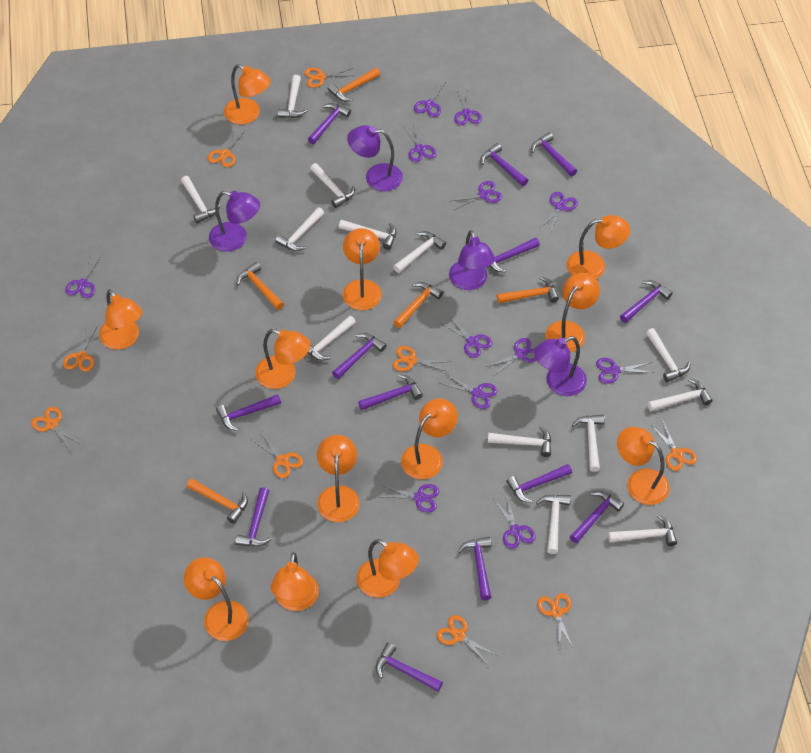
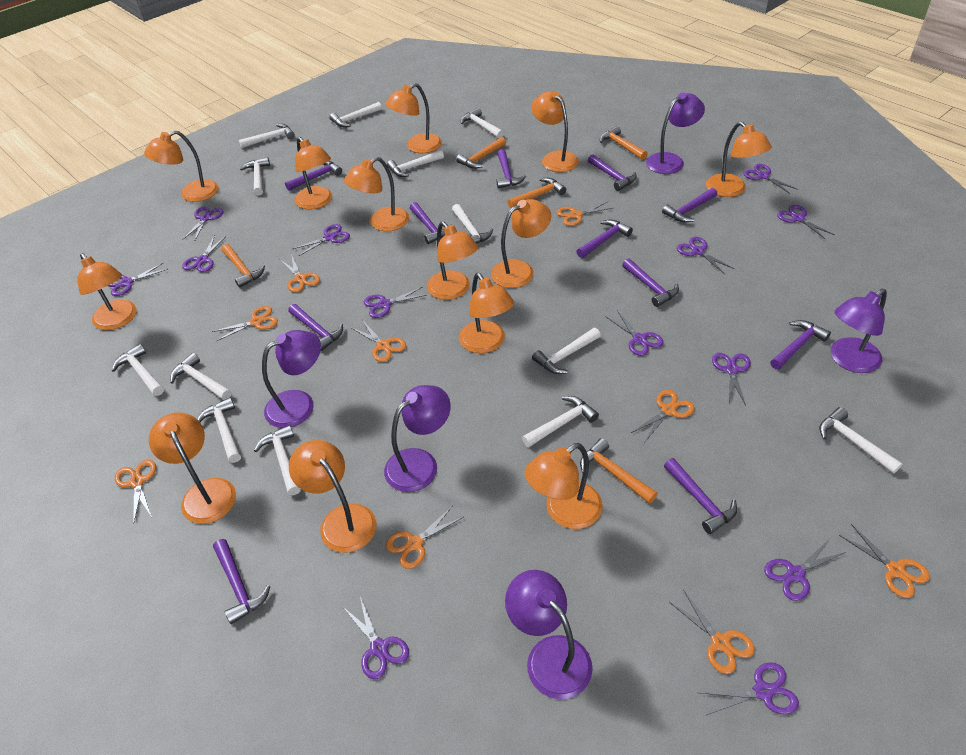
orange lamp: [99,289,142,349] [184,557,249,641] [224,64,271,124] [255,329,311,389] [271,552,319,611] [317,435,360,522] [343,228,382,310] [357,539,419,598] [401,398,458,480] [545,273,600,352] [567,215,630,279] [617,427,670,505] = 12 -> [77,253,137,330] [144,130,218,202] [149,412,236,524] [289,440,377,553] [295,137,332,210] [344,157,409,231] [386,83,442,153] [427,222,479,300] [459,273,514,353] [491,199,551,288] [525,443,603,529] [531,91,579,172] [706,122,772,197] = 13
purple hammer: [216,394,281,431] [235,487,272,547] [308,103,351,144] [332,333,387,379] [358,374,423,410] [376,643,443,692] [458,537,492,600] [480,143,529,186] [490,237,540,273] [506,464,572,503] [531,132,577,176] [570,491,624,543] [620,280,673,323] = 13 -> [213,539,270,624] [285,161,342,191] [288,304,343,351] [410,202,451,244] [497,149,526,188] [576,220,633,258] [588,154,637,191] [622,258,679,307] [662,188,717,222] [664,458,737,534] [770,320,831,370] = 11
purple lamp: [209,191,260,252] [347,125,403,191] [449,230,495,290] [534,336,587,396] = 4 -> [262,330,321,428] [384,385,451,492] [505,570,593,699] [646,92,705,174] [831,289,887,373] = 5
purple scissors: [65,256,101,298] [381,484,439,513] [403,125,436,162] [414,82,446,117] [439,373,498,409] [441,316,492,358] [451,181,502,210] [454,87,482,125] [486,338,537,376] [495,494,536,549] [540,192,578,233] [596,358,654,384] = 12 -> [108,263,168,296] [182,207,224,242] [182,235,226,272] [293,224,350,256] [342,597,409,679] [364,287,426,318] [605,310,664,356] [677,237,735,274] [700,662,799,716] [712,353,751,406] [743,164,798,194] [764,539,846,601] [777,205,835,240] = 13

